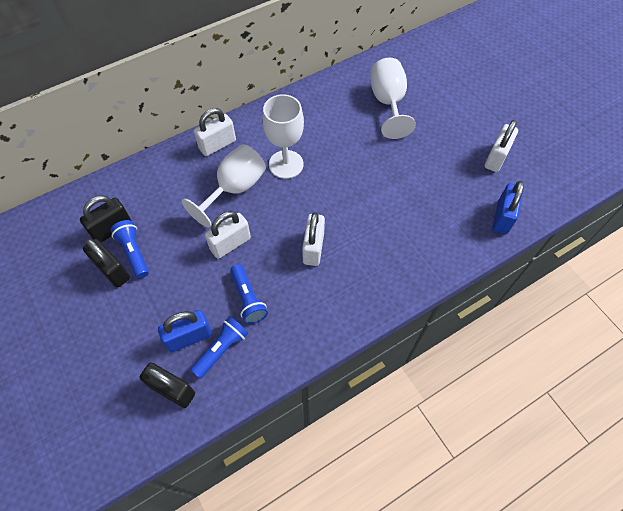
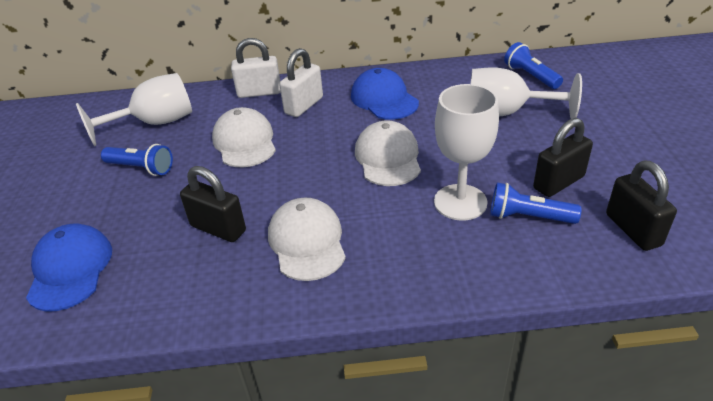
blue cap: none = 0 -> [26,223,112,312] [351,68,419,120] = 2
blue padlock: [158,310,212,352] [492,181,524,234] = 2 -> none = 0
white cap: none = 0 -> [212,107,276,167] [268,198,346,281] [355,120,421,186] = 3
white padlock: [194,108,236,156] [205,211,251,259] [302,212,325,266] [484,120,518,172] = 4 -> [231,38,281,98] [279,48,323,117] = 2

